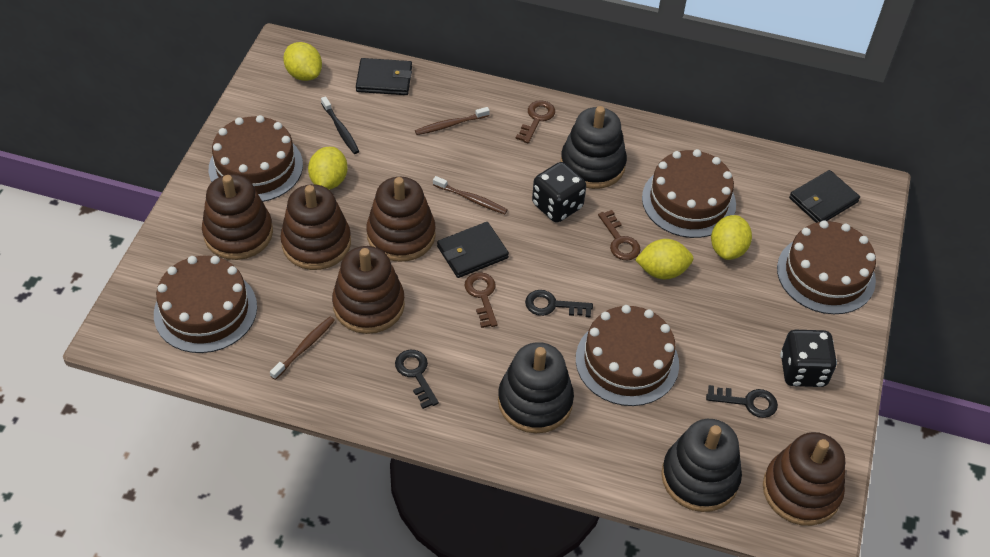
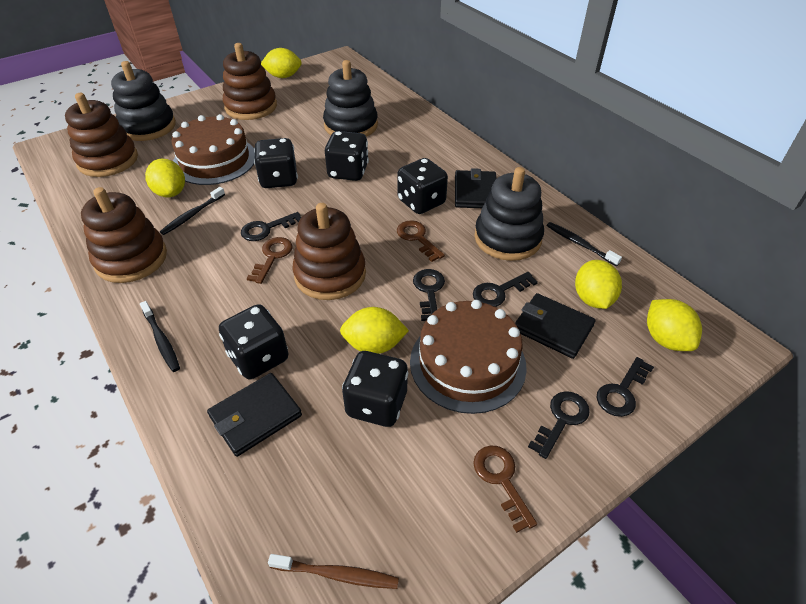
black dice: [532,162,586,223] [780,330,837,387] = 2 -> [219,304,289,379] [254,138,298,188] [325,131,369,181] [342,351,408,427] [397,158,448,214] = 5
black key: [395,350,439,409] [525,290,593,318] [706,385,778,418] = 3 -> [241,212,301,241] [413,269,445,321] [473,272,538,307] [528,391,590,459] [597,357,654,417] = 5
black toothbrush: [321,96,359,154] = 1 -> [140,301,180,372] [160,187,225,235] [547,222,622,266] = 3
brown cake: [154,256,257,353] [209,115,303,202] [576,305,679,406] [642,149,736,238] [777,220,876,314] = 5 -> [171,114,255,185] [410,300,527,414] = 2
brown stacking toy: [202,174,273,260] [281,184,351,270] [332,246,405,334] [367,177,436,262] [763,432,845,526] = 5 -> [65,93,138,177] [81,187,167,283] [223,43,277,120] [292,203,366,300] = 4
brown toothbrush: [270,317,335,380] [415,107,490,135] [433,176,508,214] = 3 -> [268,554,399,589] = 1
yellow lemon: [283,42,322,81] [308,147,348,190] [635,239,694,279] [711,215,752,260] = 4 -> [145,159,185,198] [261,48,302,78] [340,307,409,354] [575,260,622,309] [647,299,702,351] = 5

